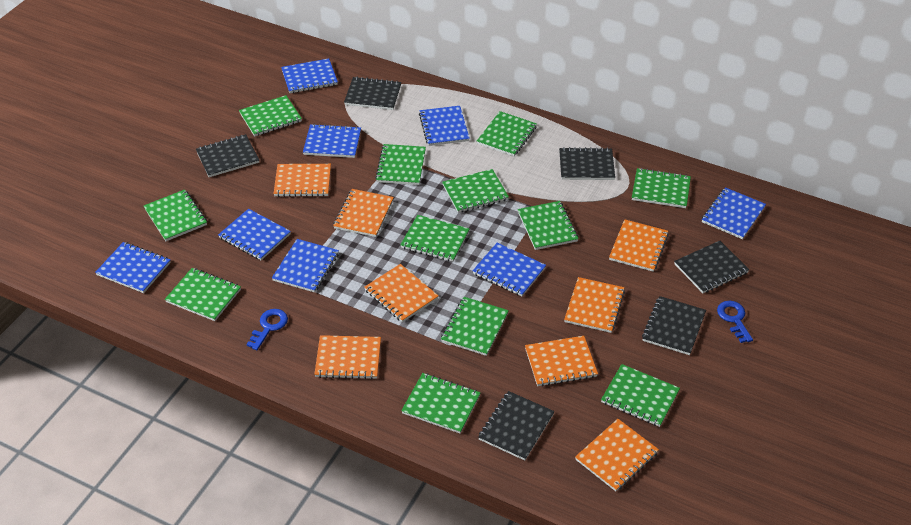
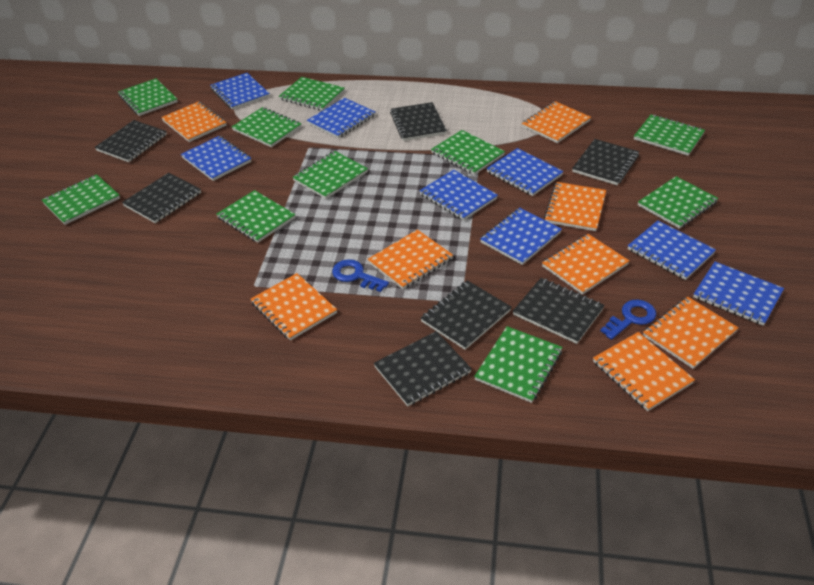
black notebook: [196,134,259,177] [344,77,401,110] [478,391,555,461] [559,147,615,180] [642,296,706,355] [674,241,749,293] = 6 -> [95,120,167,162] [122,173,201,223] [374,331,472,406] [390,102,447,141] [421,280,511,350] [513,278,605,344] [572,139,639,185] = 7
green notebook: [144,190,207,241] [165,268,241,321] [239,95,302,136] [375,144,426,185] [400,215,469,262] [401,373,480,433] [441,297,509,356] [442,169,509,213] [477,111,537,156] [518,201,579,250] [601,364,680,427] [632,168,691,208] = 12 -> [42,174,120,225] [118,78,178,116] [216,190,296,243] [232,107,301,147] [279,77,345,111] [293,151,368,199] [431,130,505,175] [474,326,563,403] [634,114,705,156] [638,176,718,229] = 10

